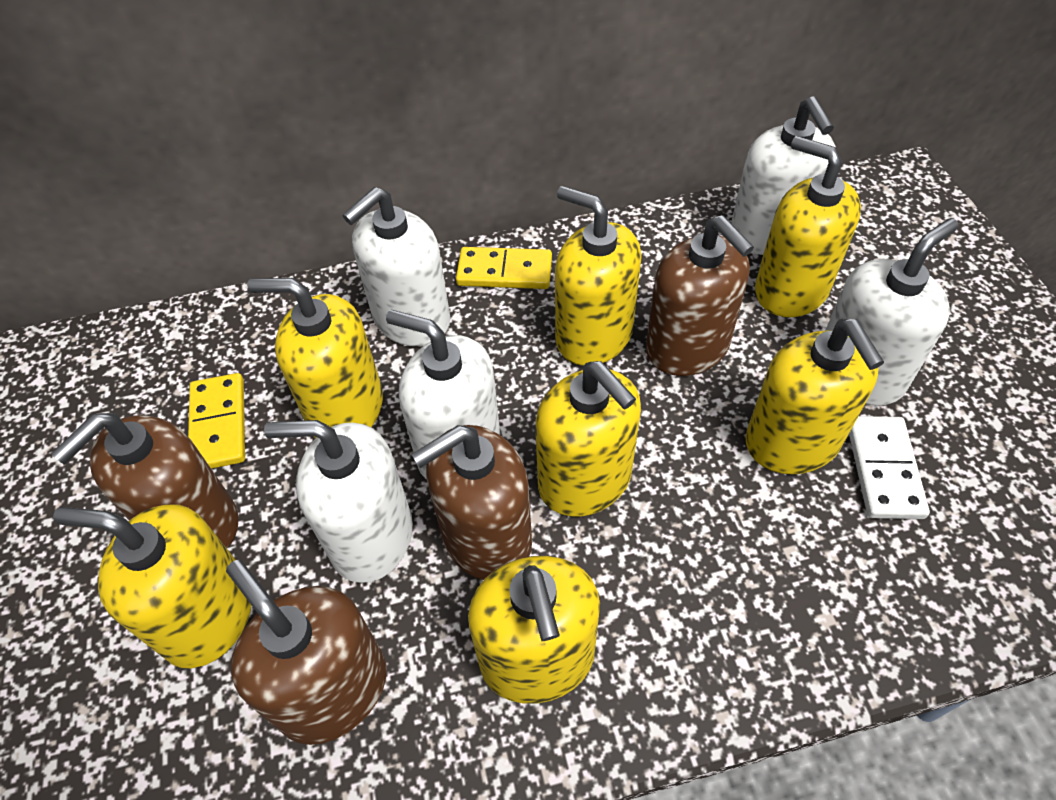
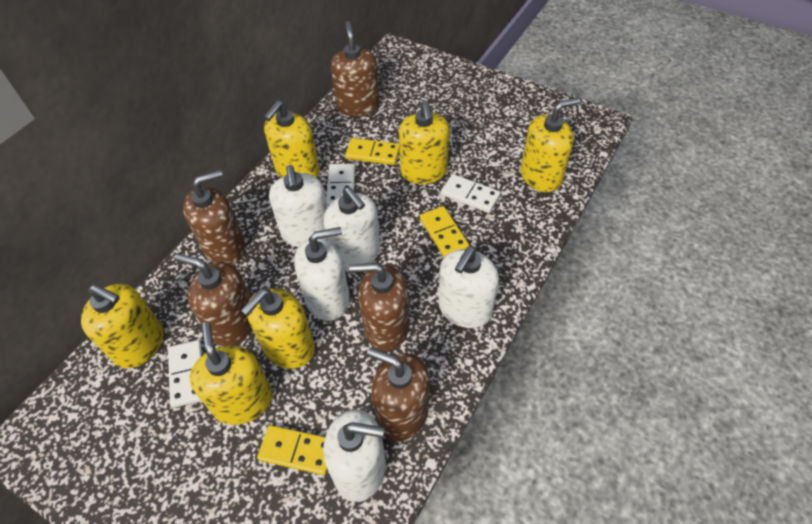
brown soap dispenser: [51,413,238,548] [226,560,386,745] [411,425,532,580] [646,215,754,376] = 4 -> [174,254,252,346] [183,170,246,265] [331,21,380,117] [349,263,409,351] [367,348,429,441] = 5
white domino: [849,416,930,519] = 1 -> [168,340,202,408] [326,163,355,207] [441,174,500,213] = 3
yellow domino: [188,373,245,469] [456,247,552,289] = 2 -> [257,425,328,475] [345,138,399,165] [420,206,469,257] = 3
yellow soap dispenser: [53,504,251,668] [247,278,383,438] [468,556,600,704] [535,361,641,517] [555,186,642,366] [745,319,884,474] [755,136,861,317] = 7 -> [81,284,163,368] [190,322,273,425] [241,288,315,369] [264,100,320,178] [399,100,450,184] [521,97,580,192] = 6

